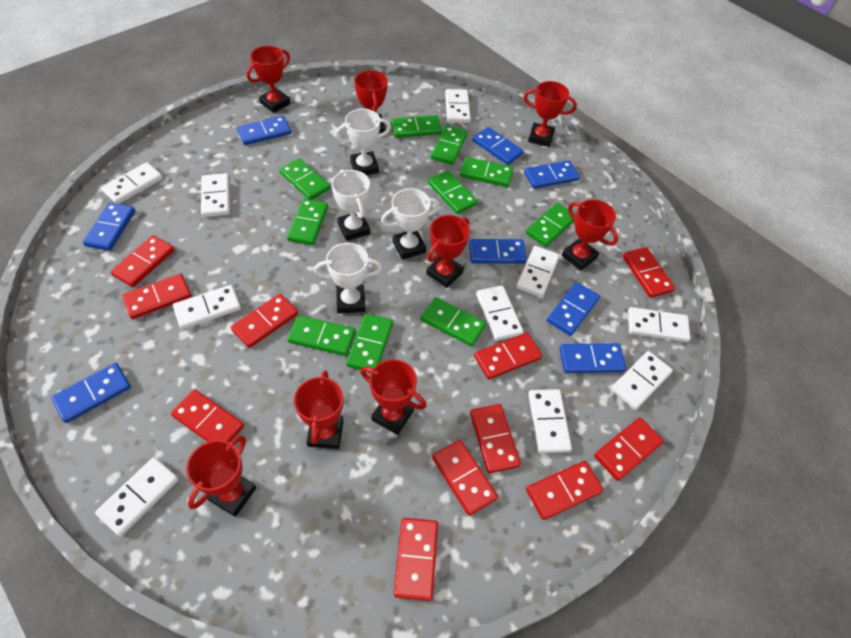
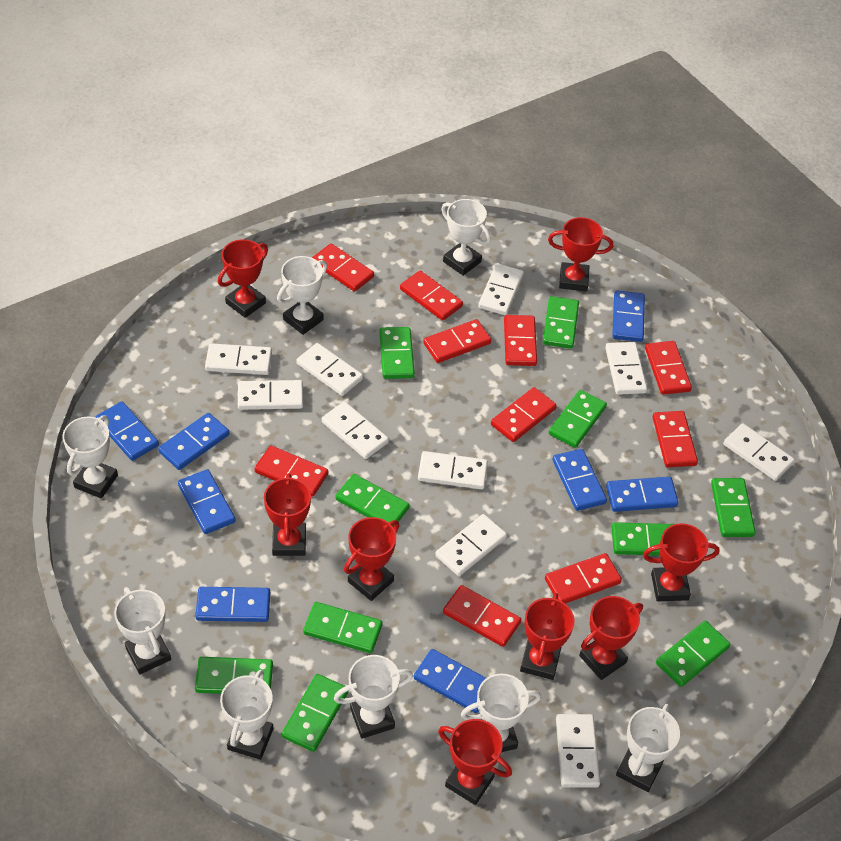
red domino: [111,235,175,287] [122,273,191,319] [171,389,244,443] [231,294,298,348] [394,518,438,601] [432,440,498,516] [470,404,521,474] [474,333,542,380] [526,461,603,520] [594,417,664,481] [623,247,675,298] = 11 -> [255,446,328,497] [312,244,374,292] [400,271,463,321] [423,319,491,363] [443,585,521,647] [491,387,557,442] [504,315,537,366] [545,553,622,604] [645,341,692,395] [653,411,698,467] = 10
white trophy: [314,243,382,313] [331,169,370,241] [335,109,391,175] [381,188,440,260] = 4 -> [63,415,118,498] [114,587,171,674] [220,670,273,760] [277,256,327,335] [334,655,413,739] [441,199,491,276] [461,673,541,752] [616,704,680,792] = 8

